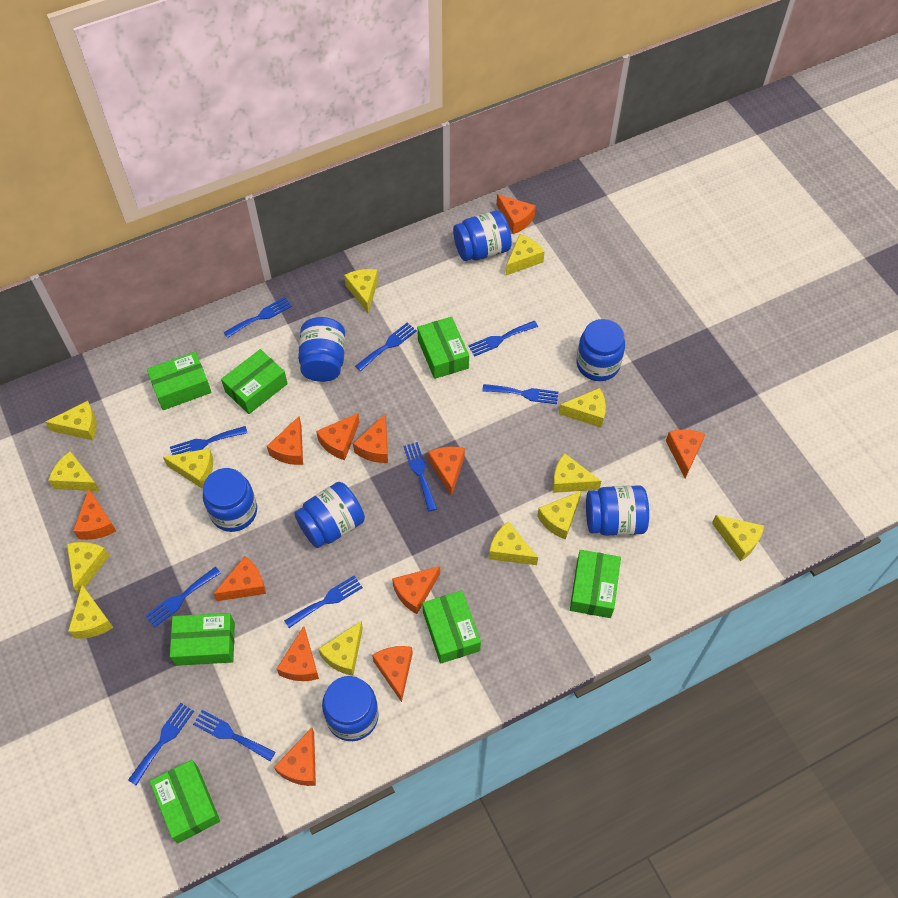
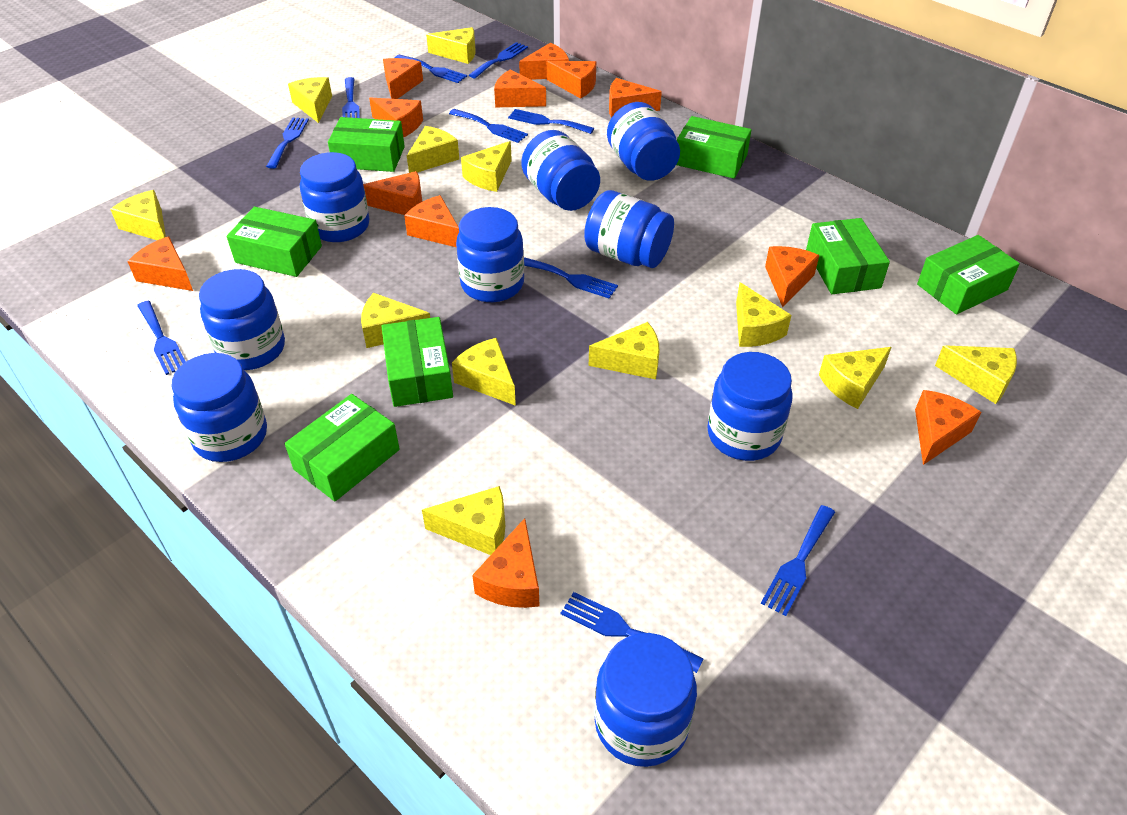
blue jar: [203,468,257,532] [294,482,365,548] [298,317,345,382] [322,676,379,741] [453,210,512,261] [576,319,625,381] [586,485,649,536] = 7 -> [171,353,267,462] [199,269,285,370] [300,152,370,242] [456,207,524,302] [521,130,600,211] [584,190,674,268] [594,633,697,767] [607,102,680,181] [707,352,793,461] = 9
yellow cheese: [45,401,97,440] [48,452,100,491] [67,542,110,594] [68,585,114,639] [163,448,213,489] [318,621,363,676] [344,269,378,313] [489,521,538,565] [506,234,545,275] [537,491,582,540] [552,453,601,493] [559,388,606,428] [712,515,764,561] = 13 -> [110,190,166,240] [288,77,332,123] [361,293,430,348] [407,126,459,173] [422,486,505,555] [426,27,476,64] [452,338,516,406] [461,141,512,192] [589,322,659,379] [736,282,792,347] [819,347,892,409] [935,345,1017,404] = 12

